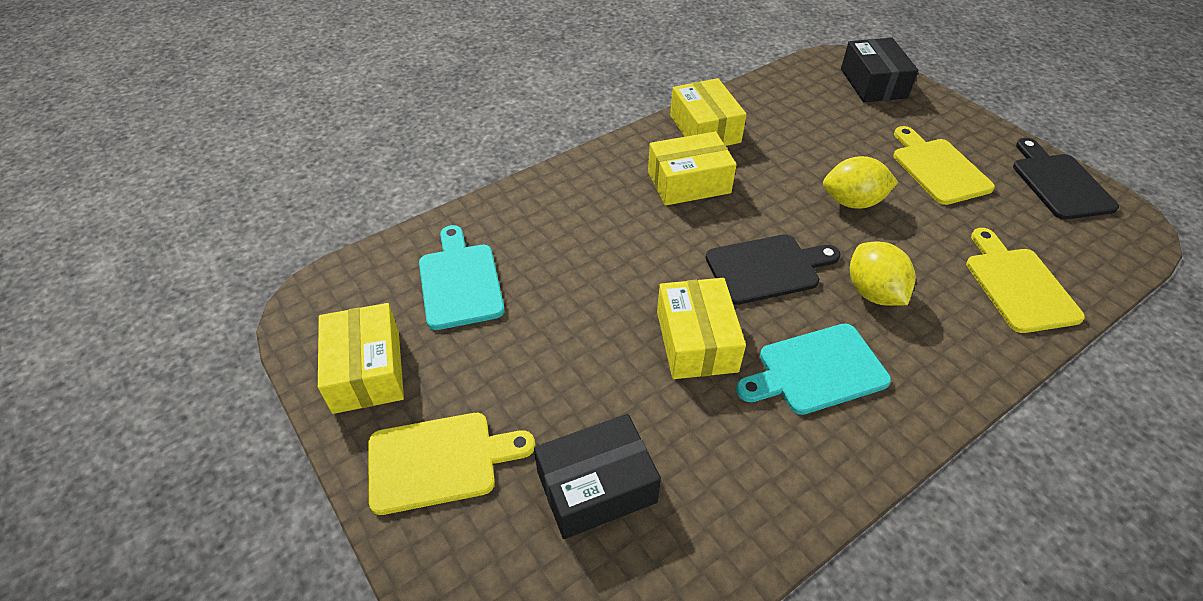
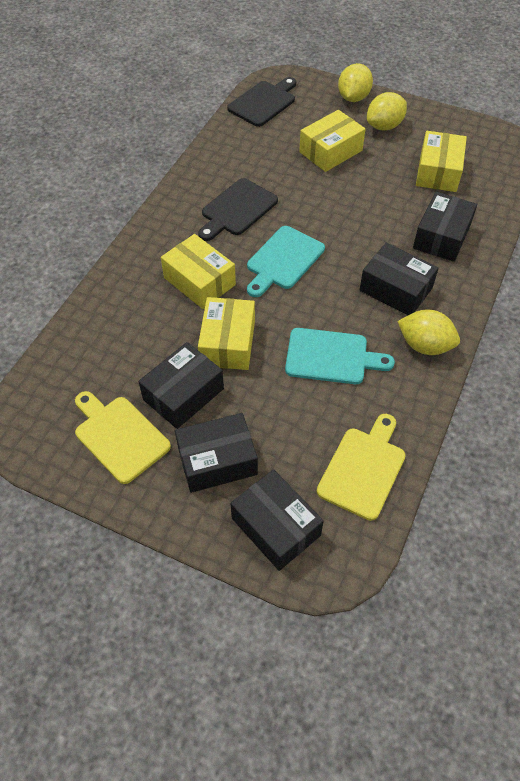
black box: [534,414,661,539] [841,38,918,102] = 2 -> [138,342,224,429] [175,413,258,493] [230,469,324,571] [360,243,439,315] [413,192,477,262] = 5
yellow cutting board: [368,413,535,515] [893,126,995,205] [966,228,1085,333] = 3 -> [75,391,171,484] [317,414,406,521] = 2
yellow lemon: [823,156,898,209] [850,241,916,306] = 2 -> [338,63,373,102] [367,92,407,131] [397,310,460,355] = 3

